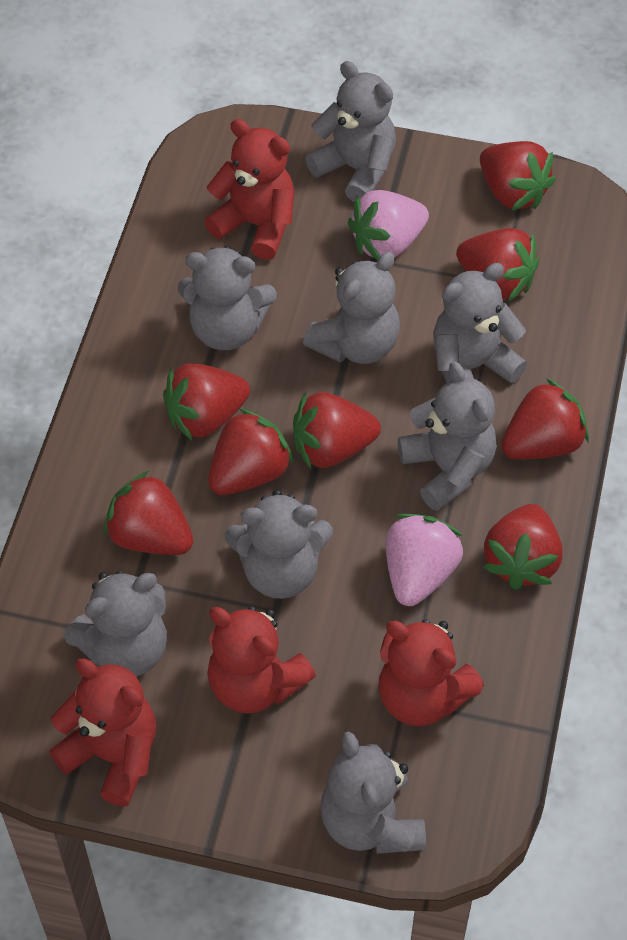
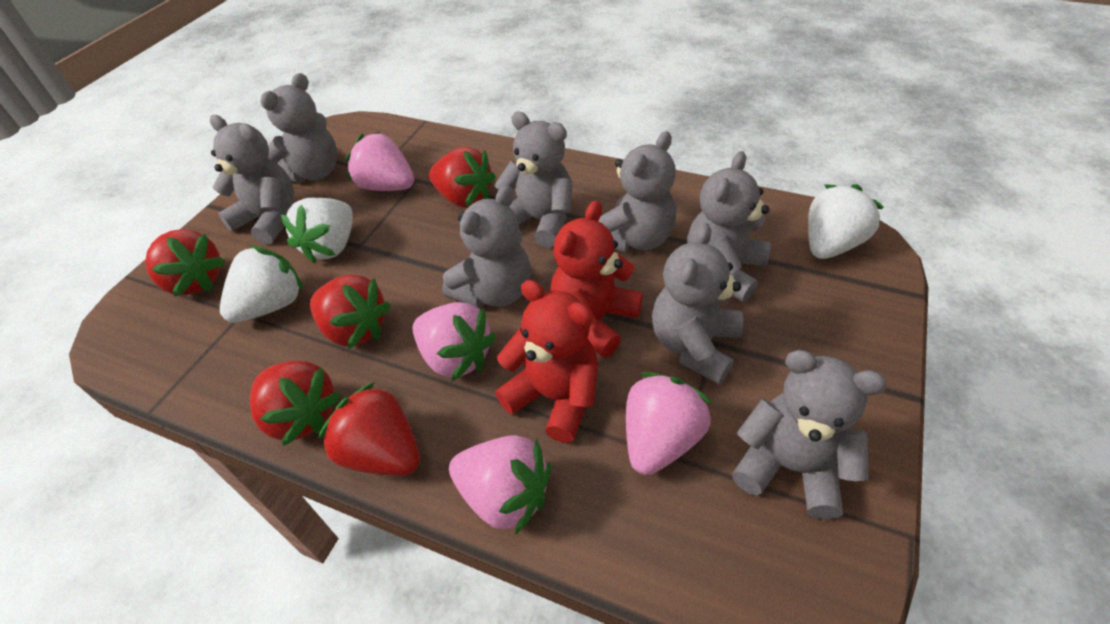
pink strawberry: [348,190,429,260] [385,514,463,606] = 2 -> [346,132,414,191] [413,302,496,381] [449,435,551,535] [626,372,712,475] = 4
red strawberry: [103,471,194,555] [163,363,250,440] [208,408,294,495] [293,392,381,469] [456,228,539,302] [480,141,556,211] [483,504,563,590] [501,378,589,459] = 8 -> [145,229,226,297] [250,361,341,446] [310,274,391,349] [318,382,420,476] [429,147,496,208] = 5
red teddy bear: [49,658,156,806] [204,119,294,260] [207,606,316,714] [378,619,484,726] = 4 -> [495,280,598,443] [550,201,643,358] = 2
white strawberry: none = 0 -> [220,245,304,323] [281,198,353,264] [808,184,884,259] = 3

